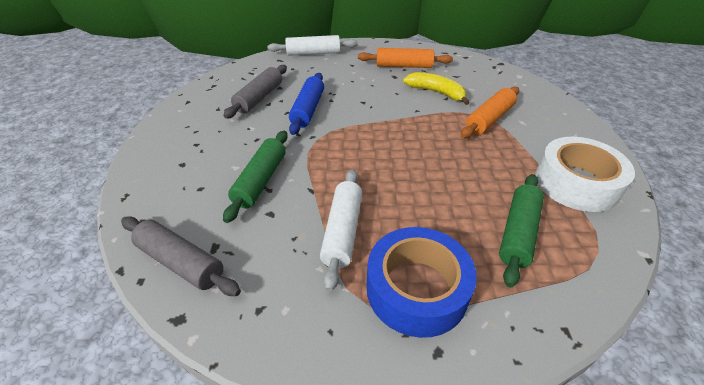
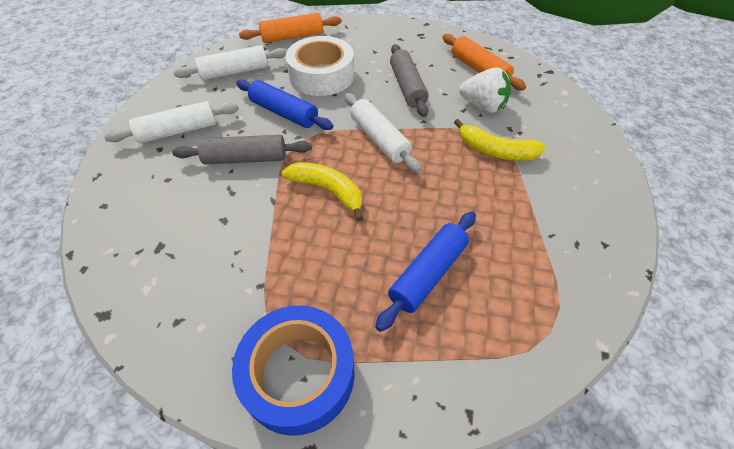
blue rolling pin: [289,73,324,135] = 1 -> [236,80,333,130] [375,211,476,332] = 2
green rolling pin: [223,131,288,223] [499,174,544,288] = 2 -> none = 0
white rolling pin: [267,35,358,56] [320,169,362,292] = 2 -> [104,101,239,143] [173,45,287,80] [345,93,421,173] = 3
white strawberry: none = 0 -> [459,68,511,113] = 1
yellow banana: [403,72,470,105] = 1 -> [282,162,363,221] [454,119,546,160] = 2

